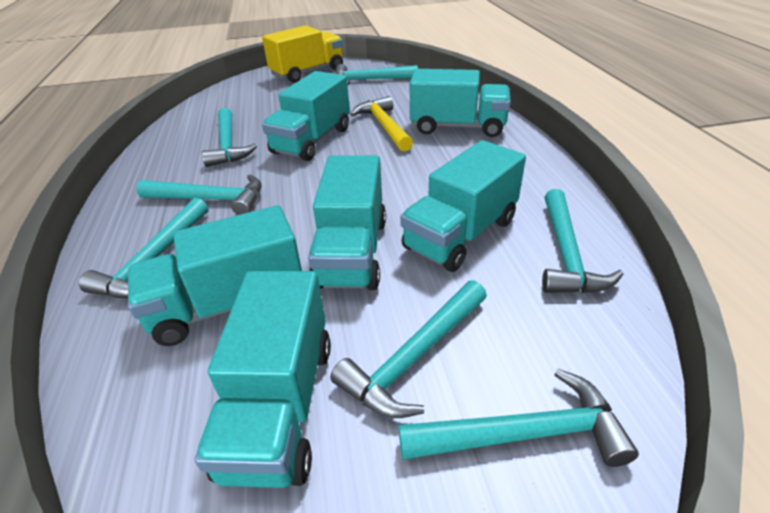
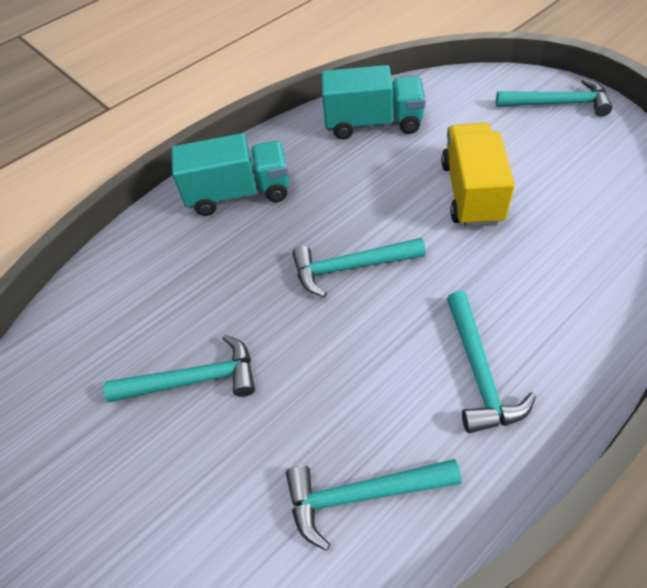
turquoise hammer: [79,198,208,298] [136,174,262,215] [202,108,257,167] [331,280,487,418] [335,64,418,85] [398,369,639,467] [542,189,623,294] = 7 -> [103,335,255,402] [286,459,462,551] [292,238,426,297] [447,291,536,433] [496,79,613,117] = 5
turquoise truck: [128,205,302,346] [194,271,331,488] [262,71,350,161] [308,155,386,290] [400,140,526,272] [410,69,511,137] = 6 -> [172,133,290,216] [322,65,426,139] = 2
yellow hammer: [350,96,413,152] = 1 -> none = 0

